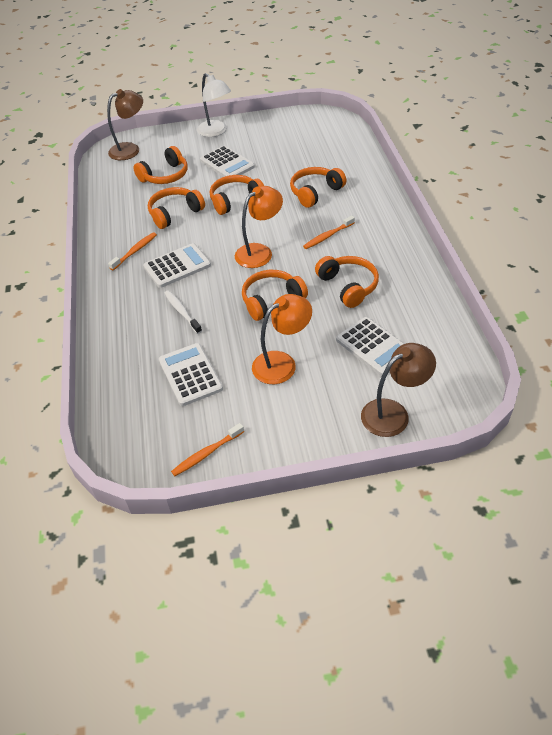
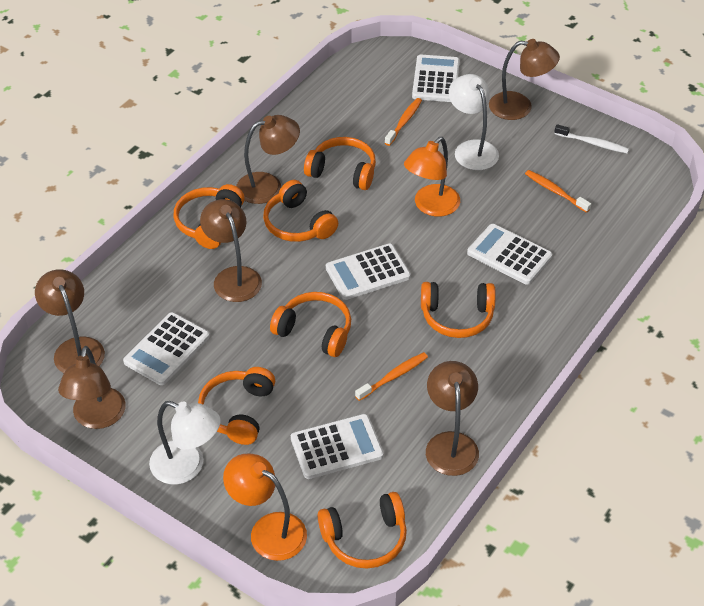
brown lamp: [107,89,143,160] [361,343,436,437] = 2 -> [35,269,105,373] [58,346,126,429] [200,199,262,302] [236,115,300,204] [426,361,479,476] [489,39,560,120] = 6
orange headphones: [133,146,188,184] [148,187,205,229] [210,175,264,215] [242,270,308,321] [290,167,346,208] [315,256,379,308] = 6 -> [173,184,245,249] [198,367,275,445] [263,180,338,242] [270,292,351,357] [304,137,376,190] [318,492,407,568] [421,282,496,338] = 7
white calculator: [143,243,211,288] [159,343,223,406] [200,146,255,177] [336,317,404,376] = 4 -> [123,312,210,385] [291,414,384,479] [326,243,411,300] [412,55,460,102] [467,224,552,285] = 5
white lamp: [197,73,231,137] = 1 -> [149,401,220,485] [449,74,499,170] = 2

